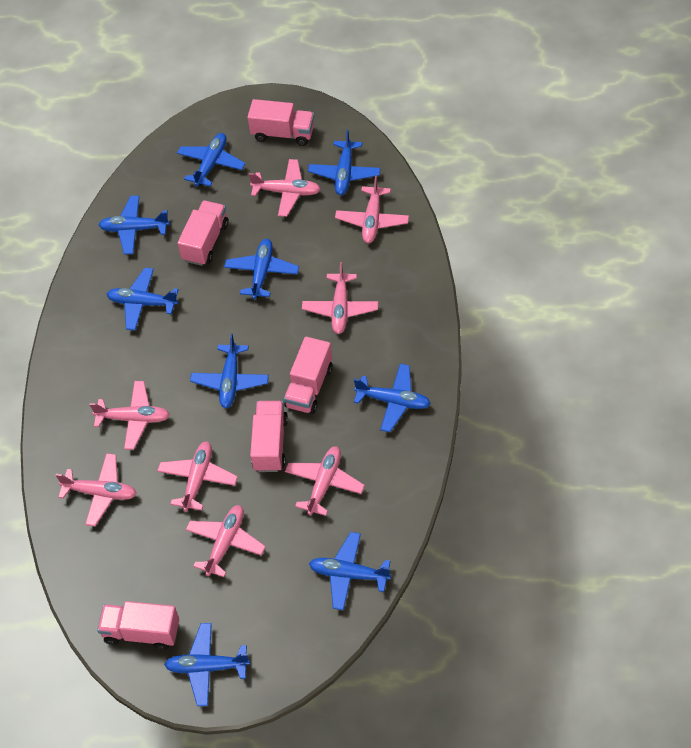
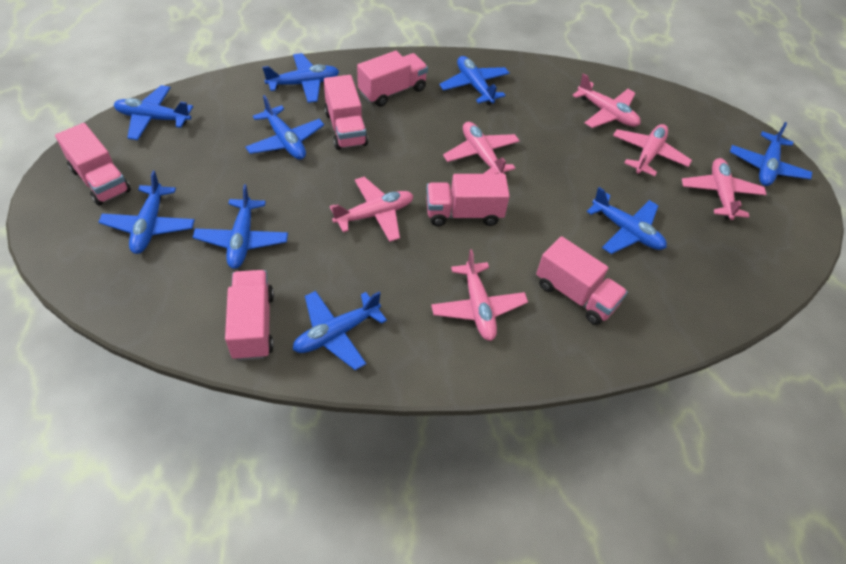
pink plane: [56,453,137,526] [90,381,170,450] [157,441,238,512] [185,505,266,577] [249,159,321,217] [285,446,365,516] [302,262,378,334] [335,175,409,243] = 8 -> [330,177,414,242] [431,249,528,341] [443,122,520,174] [572,73,640,128] [613,124,692,176] [682,158,767,220] = 6
pink truck: [97,601,179,650] [177,200,229,266] [247,99,314,146] [250,401,288,472] [284,337,333,414] = 5 -> [55,123,131,206] [225,270,274,361] [324,75,368,150] [357,51,428,107] [426,174,510,226] [536,236,628,325] = 6

